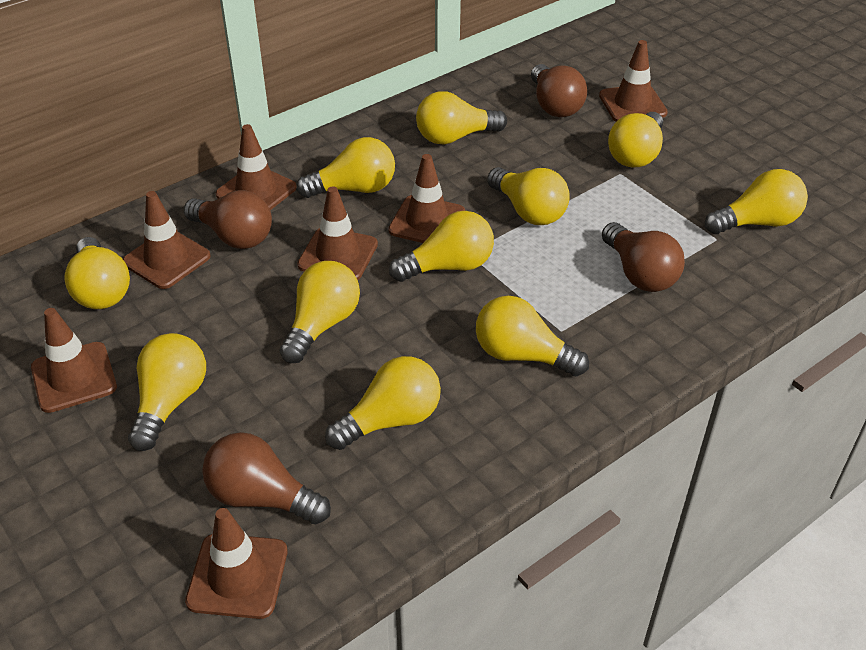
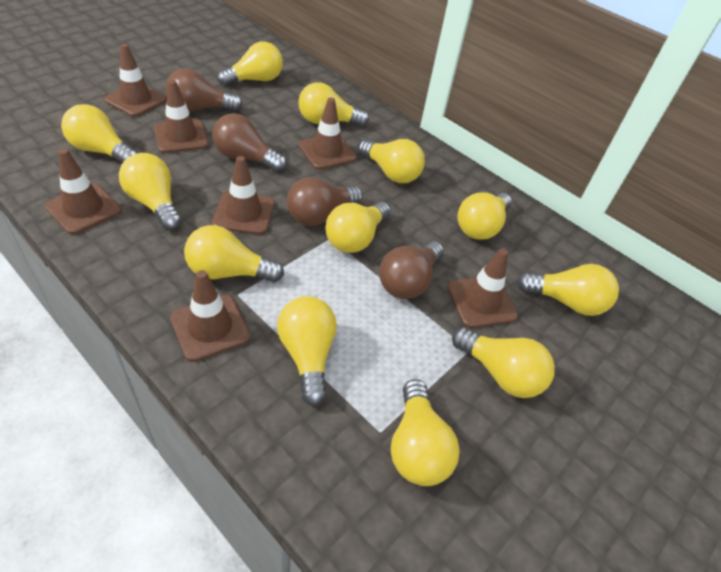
yellow light bulb: [64,237,130,309] [128,333,206,451] [279,261,360,363] [296,137,395,198] [325,356,441,450] [389,211,494,282] [416,91,507,145] [476,296,589,376] [487,167,570,225] [608,112,663,167] [705,169,808,234] = 11 -> [61,104,137,163] [119,153,182,230] [184,225,284,282] [217,41,283,86] [277,296,337,406] [298,82,369,127] [326,202,391,253] [358,139,425,183] [391,379,460,486] [452,327,555,398] [457,192,512,240] [517,264,619,316] = 12

